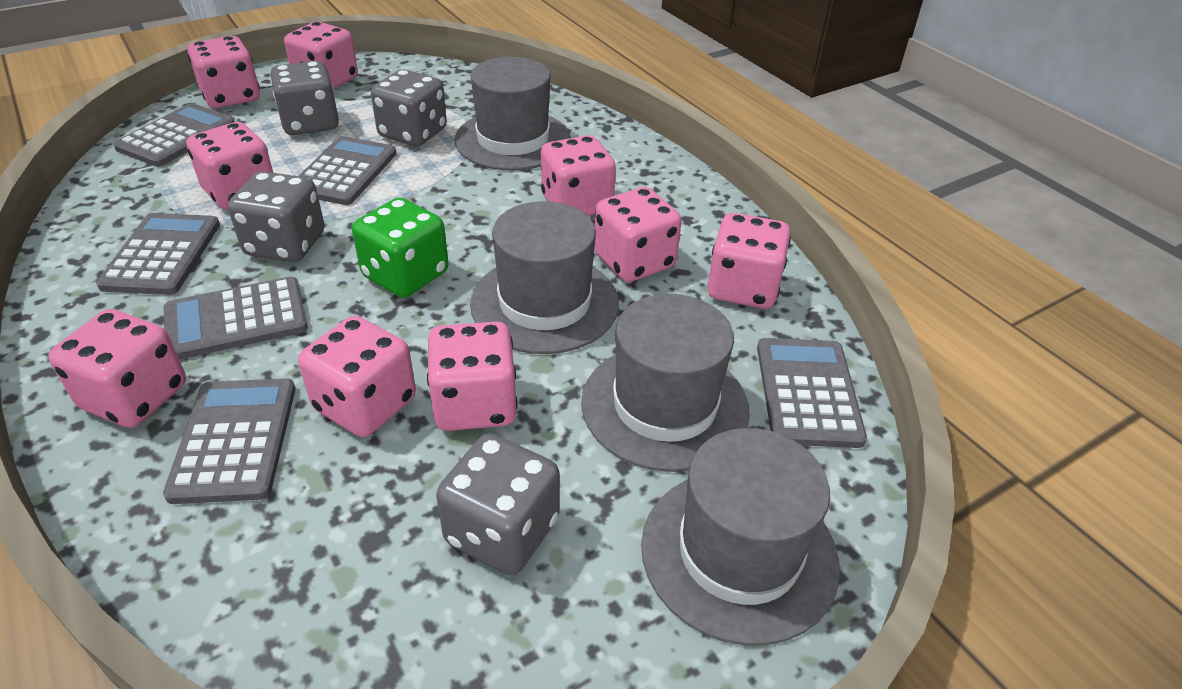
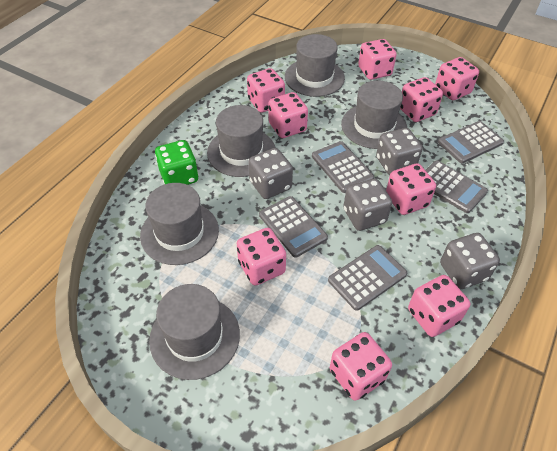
grey calculator: [96,213,220,295] [113,103,235,167] [163,379,295,504] [164,277,308,360] [299,136,396,205] [757,338,867,448] = 6 -> [259,196,328,258] [312,141,374,193] [328,245,407,311] [425,160,488,213] [438,121,504,163] = 5
grey hat: [455,57,571,171] [470,201,619,354] [581,294,750,472] [641,428,840,645] = 4 -> [140,183,219,265] [149,284,240,380] [207,105,275,177] [285,34,345,97] [341,80,407,149] = 5

